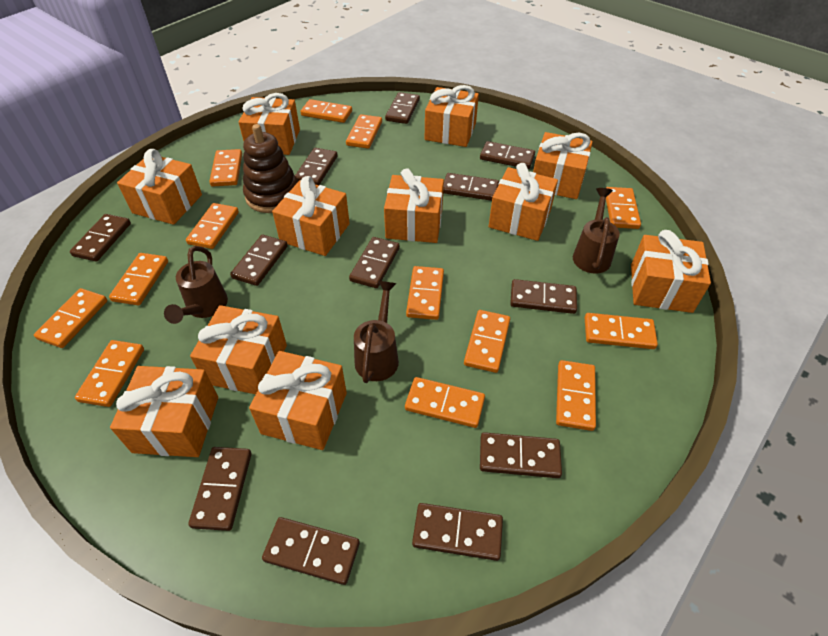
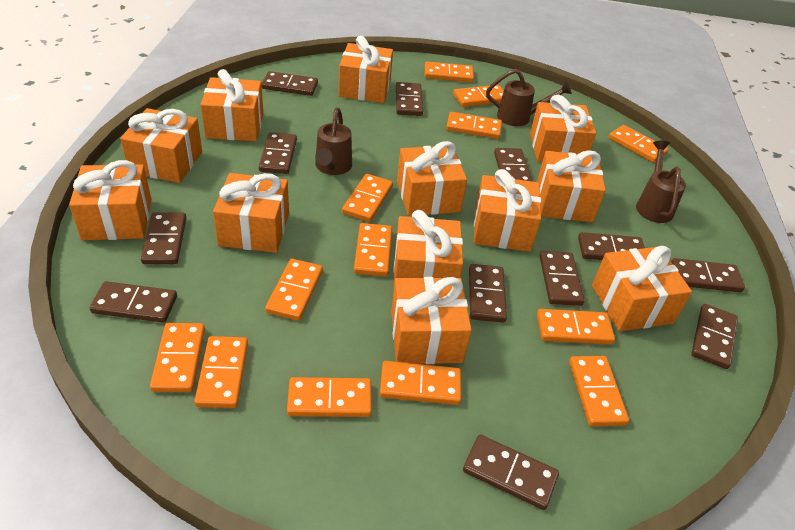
brown stacking toy: [243,124,298,213] = 1 -> none = 0
orange gift: [110,366,218,457] [117,149,202,225] [190,305,287,394] [239,93,300,155] [249,351,347,450] [272,176,350,256] [384,168,444,243] [425,85,479,147] [489,163,558,241] [533,132,593,199] [631,230,711,313] = 11 -> [69,160,151,240] [120,108,202,183] [200,69,263,141] [213,173,289,253] [339,36,393,103] [391,277,472,364] [393,210,463,291] [397,141,467,216] [474,169,541,252] [530,95,596,162] [537,150,606,222] [592,246,692,331] = 12

